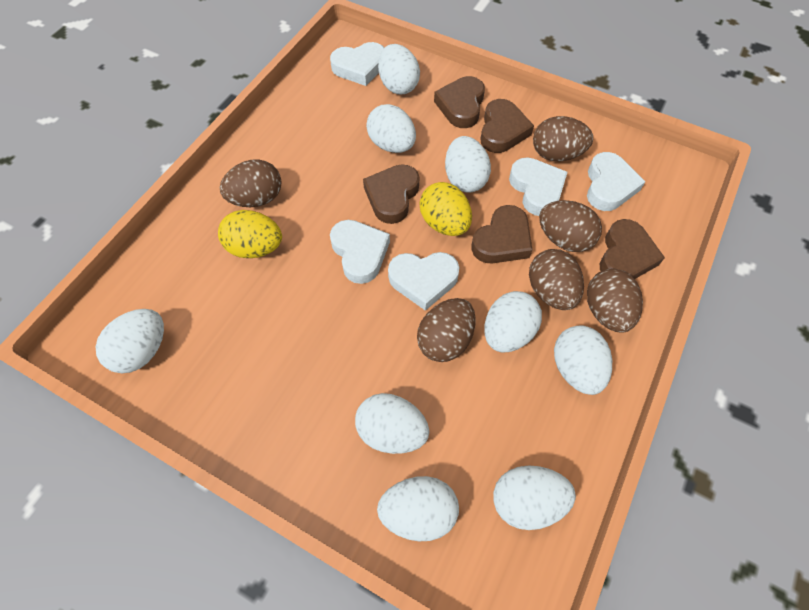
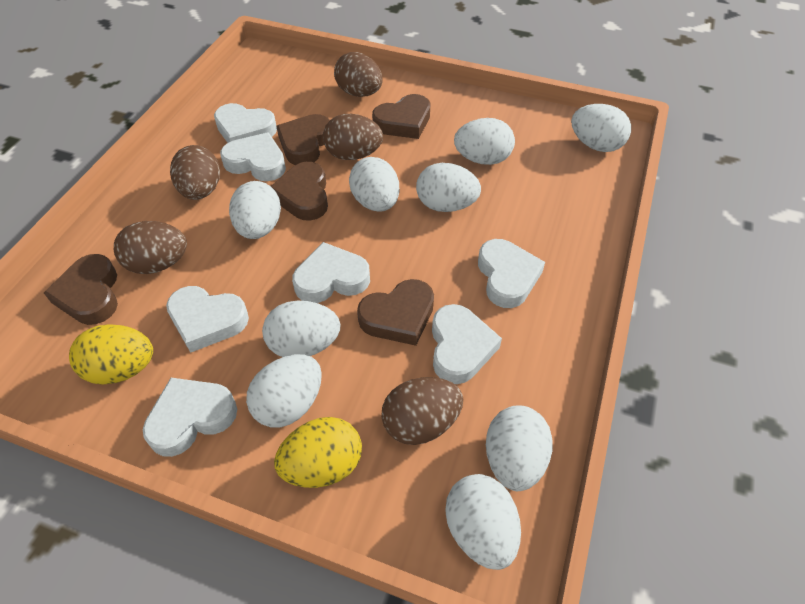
brown egg: [220,159,282,207] [417,298,476,362] [529,249,584,310] [533,116,593,161] [539,200,602,252] [587,269,643,332] = 6 -> [114,221,187,274] [170,145,220,200] [323,114,383,160] [334,52,383,97] [381,377,463,445] = 5
white heart: [330,42,384,86] [330,220,390,284] [388,252,460,311] [509,158,567,216] [587,152,645,211] = 5 -> [143,378,237,457] [166,286,249,353] [214,103,277,143] [220,132,286,181] [292,242,370,303] [432,304,502,384] [478,239,545,308] = 7

